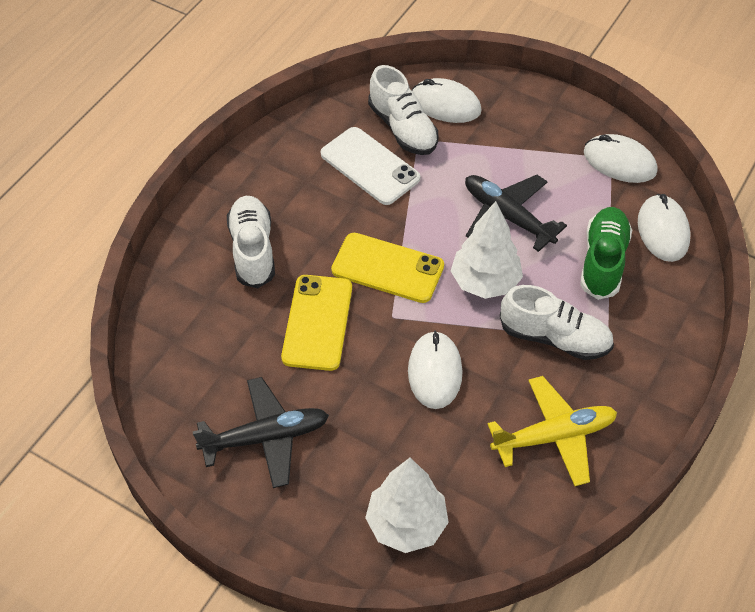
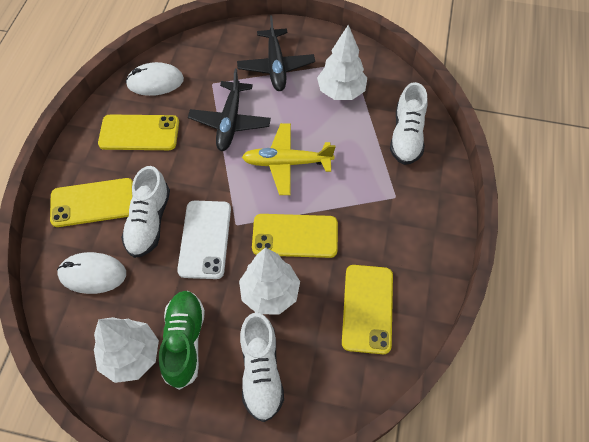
white mouse: [408,331,463,409] [411,78,482,123] [584,134,657,183] [638,194,691,262] = 4 -> [57,252,126,294] [126,62,184,96] = 2
white tree: [365,458,449,553] [451,201,523,299] = 2 -> [94,317,159,383] [239,247,300,314] [317,25,367,100] = 3
yellow phone: [281,275,352,371] [331,233,444,303] = 2 -> [50,178,133,227] [98,115,179,150] [252,214,338,258] [342,265,393,354] = 4

